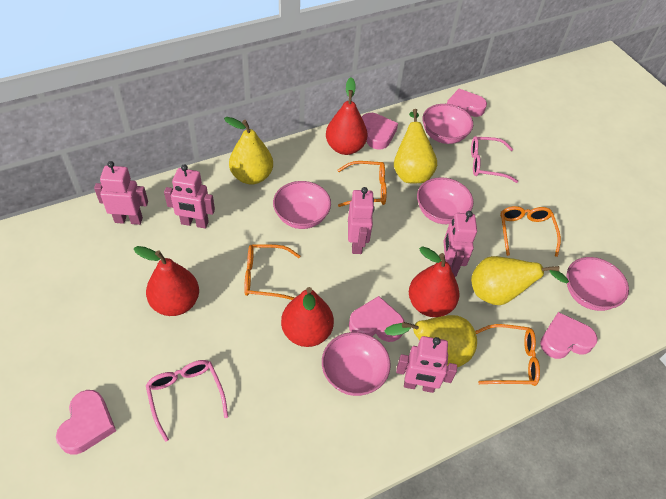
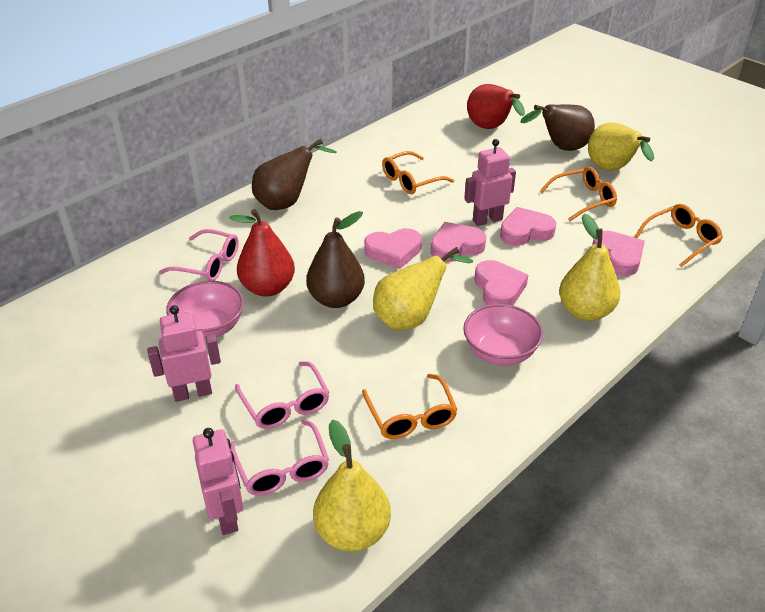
brown pear: none = 0 -> [252,139,337,210] [306,211,365,308] [521,104,595,151] = 3
pink bowl: [273,181,331,229] [322,332,391,396] [417,177,474,224] [422,104,473,144] [566,257,629,311] = 5 -> [166,281,244,339] [463,304,543,366] = 2
pink glasses: [146,360,228,442] [471,136,518,183] = 2 -> [159,229,239,281] [230,420,329,496] [235,361,330,429] = 3
pink robot: [94,161,148,225] [164,164,215,229] [348,187,375,254] [396,336,457,393] [443,211,477,277] = 5 -> [147,305,221,402] [193,428,243,535] [464,139,516,226] = 3
red pear: [134,246,199,316] [281,287,334,347] [326,77,367,155] [409,246,460,317] = 4 -> [229,209,295,297] [467,84,525,129] = 2

